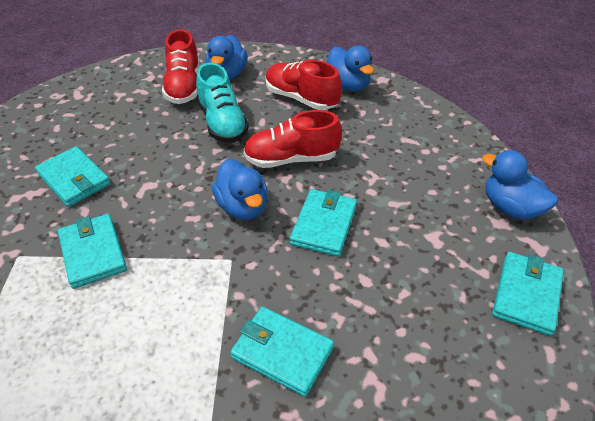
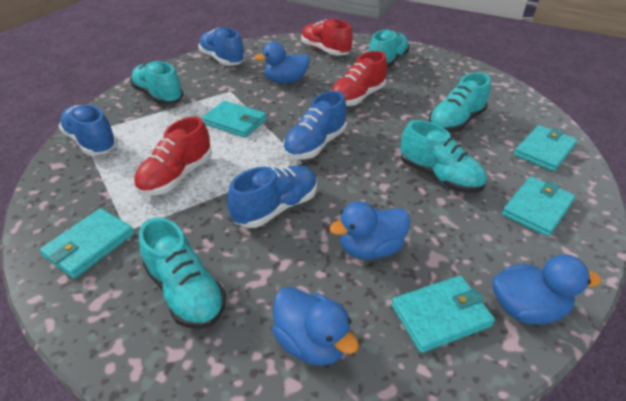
blue shoe: none = 0 -> [59,105,118,156] [198,27,245,66] [227,165,317,228] [283,91,347,159] = 4
turquoise shoe: [196,62,249,143] = 1 -> [130,61,184,105] [139,217,226,329] [369,29,410,68] [400,120,487,193] [428,72,491,133] = 5

